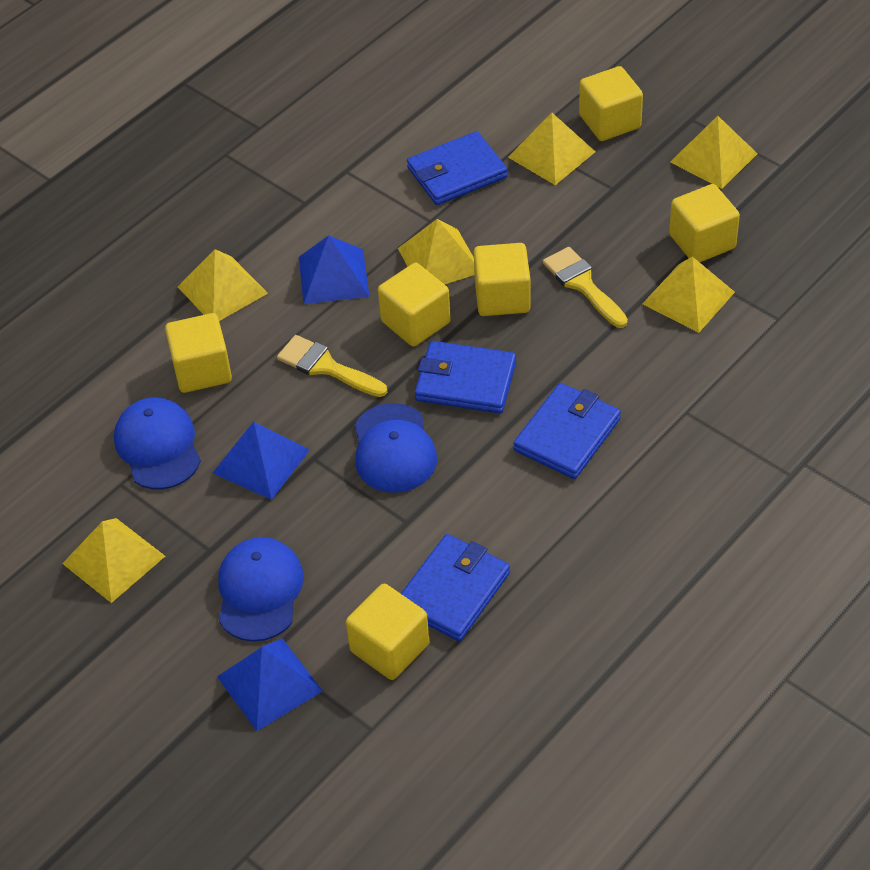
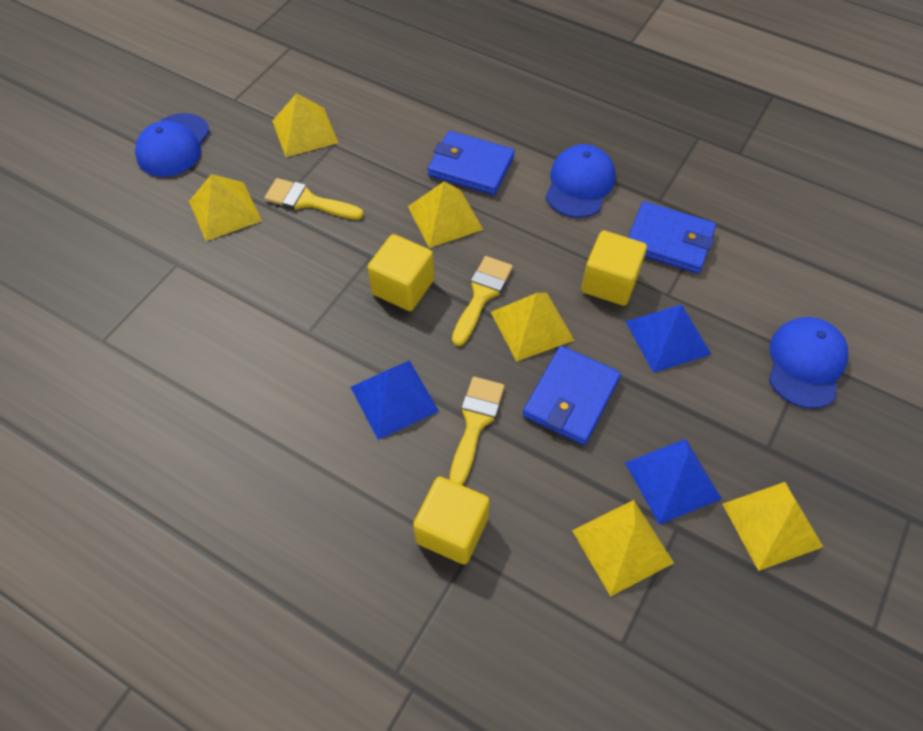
blue wallet: [401,534,510,641] [407,131,508,205] [415,341,516,413] [513,383,621,479] = 4 -> [428,131,515,195] [523,346,621,445] [628,201,716,274] = 3
yellow brush: [277,335,387,397] [543,247,628,328] = 2 -> [264,178,364,220] [450,377,505,485] [452,256,513,346] = 3
yellow cube: [165,313,232,393] [346,584,429,680] [378,263,451,347] [474,243,531,316] [579,66,643,141] [669,184,740,262] = 6 -> [367,234,434,311] [413,476,490,565] [581,230,647,306] = 3

